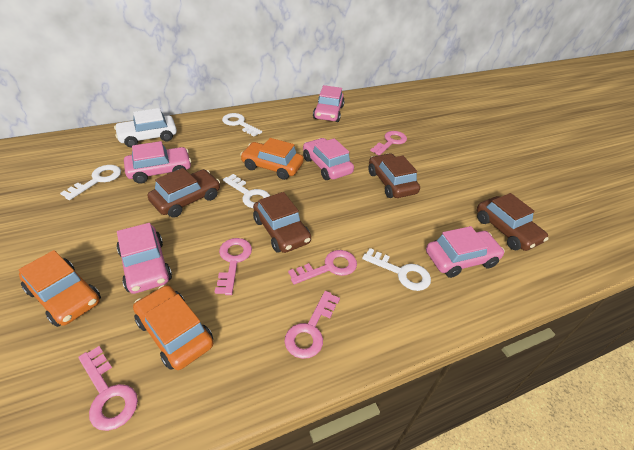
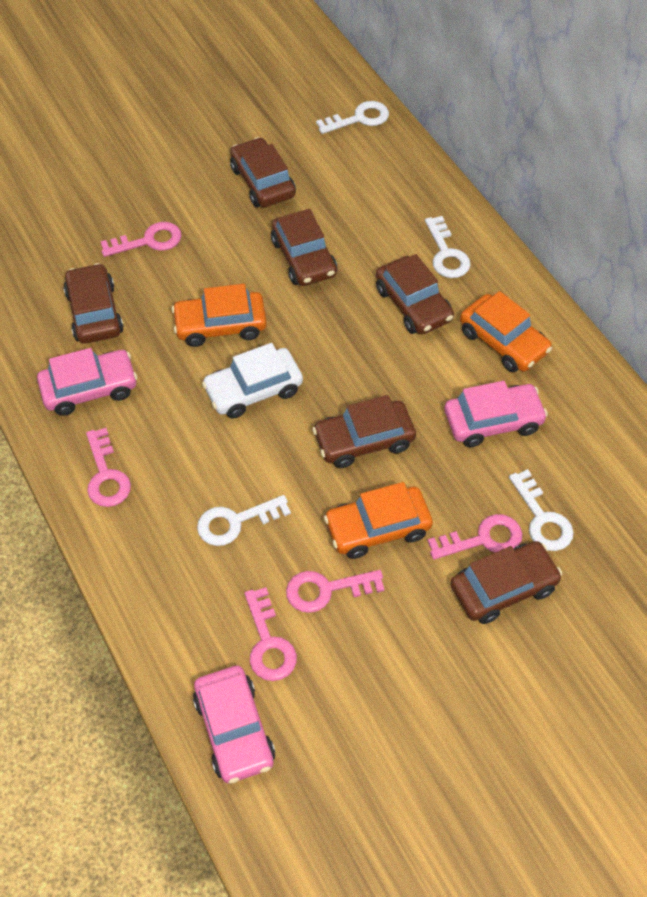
brown car: [147,168,220,218] [253,192,311,253] [368,153,420,198] [477,193,549,251] = 4 -> [63,263,124,344] [230,137,296,207] [271,209,337,286] [312,395,416,468] [376,254,454,334] [450,541,562,624] = 6
pink car: [117,223,172,294] [124,141,191,184] [303,138,354,180] [313,85,345,122] [426,226,505,278] = 5 -> [37,348,137,416] [193,666,275,783] [444,381,548,447] = 3

